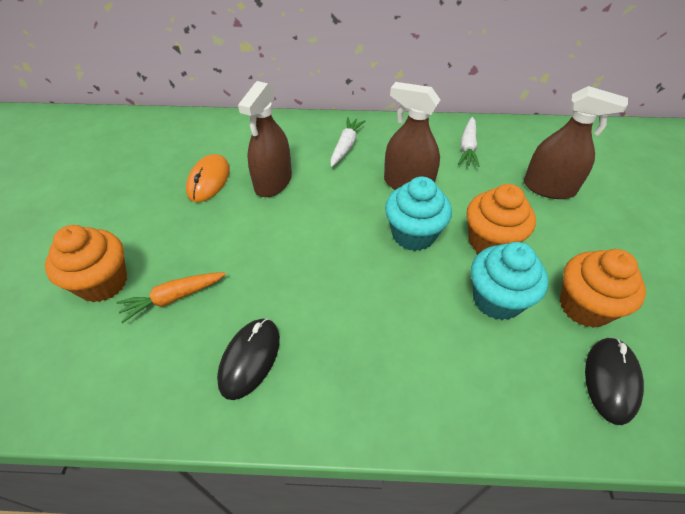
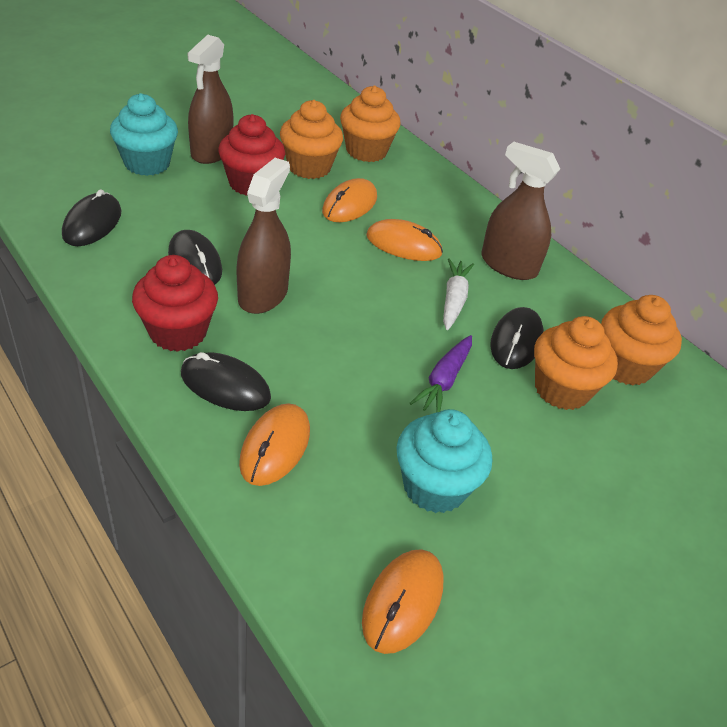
black mouse: [217,318,280,400] [585,338,644,425] = 2 -> [62,189,122,246] [168,230,222,285] [181,352,271,411] [490,307,544,369] = 4
orange carrot: [116,272,226,323] = 1 -> none = 0
orange cupcake: [45,225,127,302] [466,184,536,253] [560,249,646,328] = 3 -> [280,100,343,179] [340,86,401,162] [534,316,618,410] [601,295,682,385] = 4
orange mouse: [186,154,230,202] = 1 -> [239,403,310,486] [322,178,377,222] [362,549,444,654] [366,219,443,261] = 4
purple carrot: none = 0 -> [410,335,472,412] = 1
red cupcake: none = 0 -> [132,255,218,352] [218,114,285,196] = 2
white carrot: [330,117,365,167] [458,117,480,167] = 2 -> [443,258,474,330] = 1

